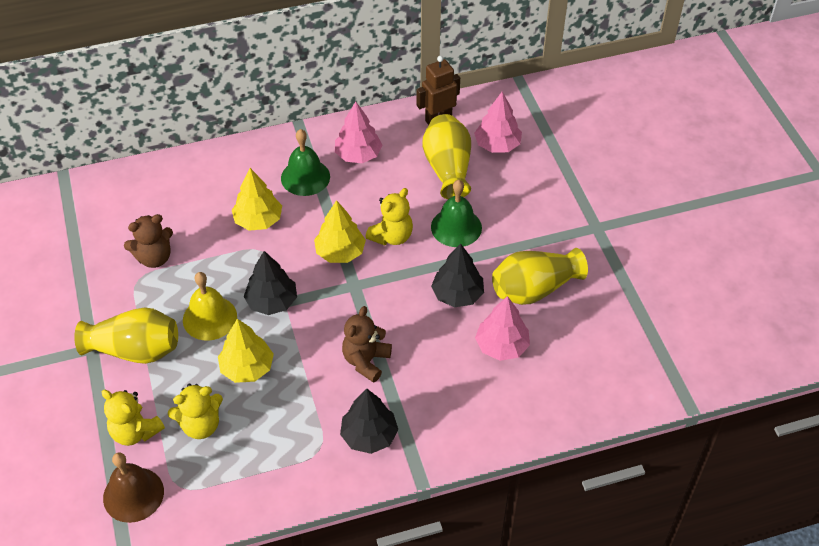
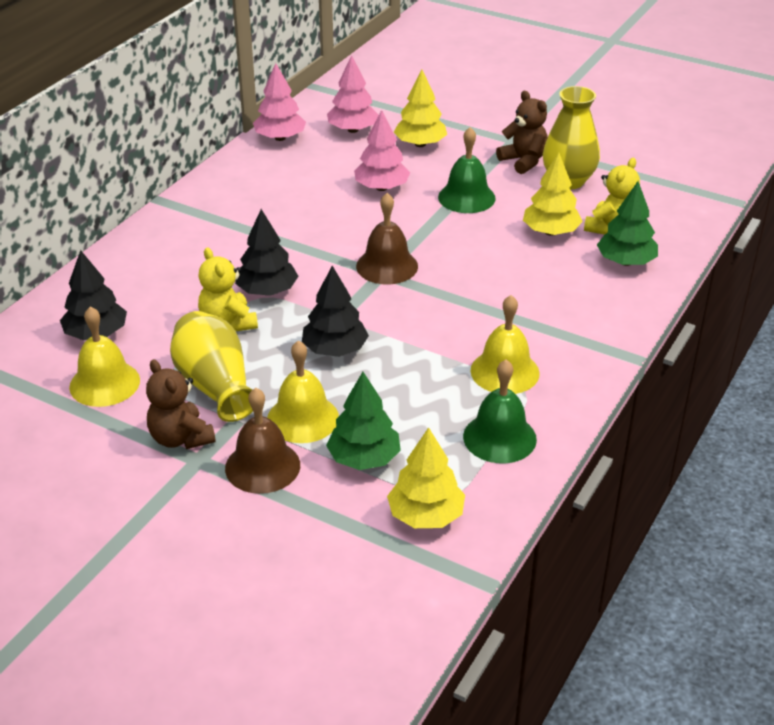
brown bell: [103,452,164,523] = 1 -> [225,388,300,494] [356,193,418,285] = 2
brown robot: [416,56,460,125] = 1 -> none = 0
green tree: none = 0 -> [326,372,401,470] [597,181,658,266] = 2
yellow bell: [183,272,237,341] = 1 -> [69,306,140,407] [267,340,339,443] [470,295,540,394] = 3
yellow teddy bear: [102,390,165,446] [168,384,223,439] [365,188,413,245] = 3 -> [198,247,258,331] [584,158,640,235] = 2
yellow vase: [74,307,178,364] [422,114,471,199] [492,248,588,305] = 3 -> [170,311,253,422] [543,86,600,189] = 2

